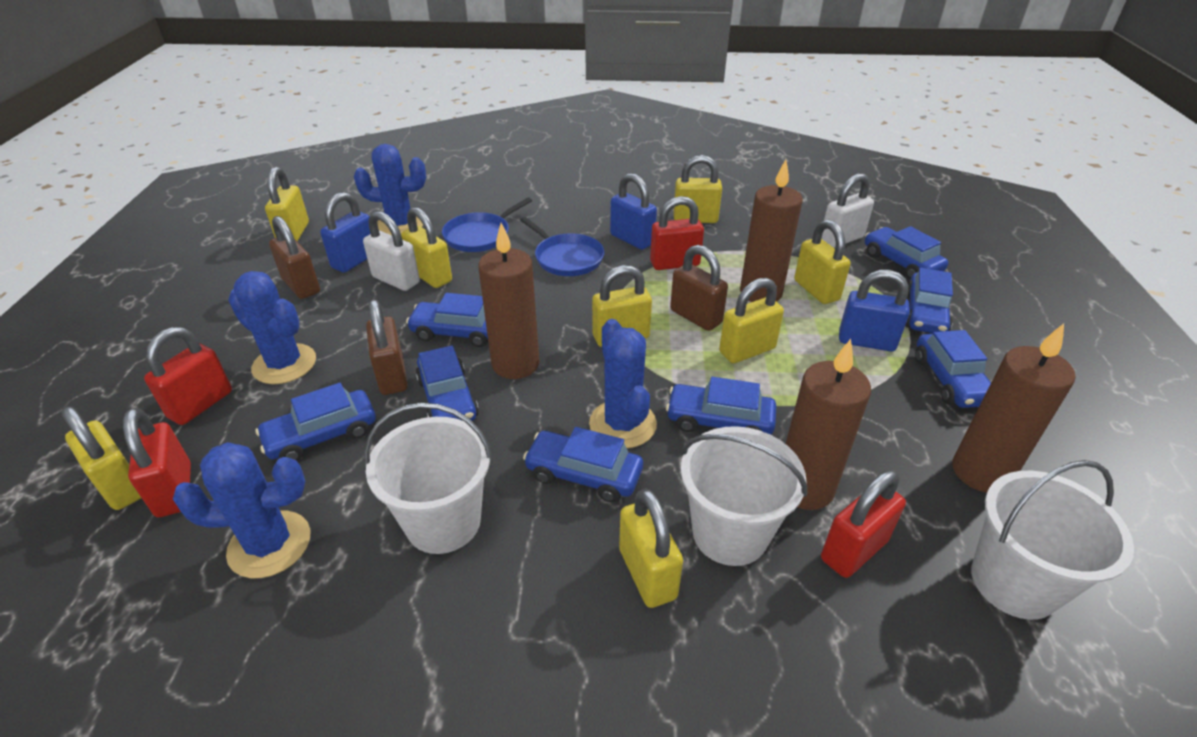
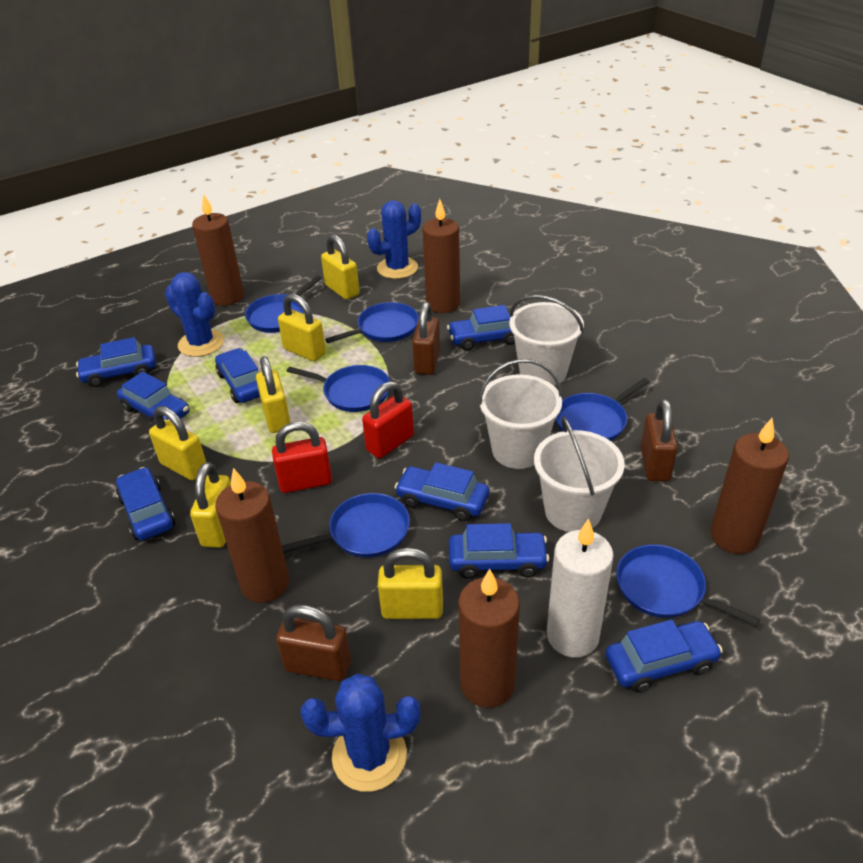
blue cactus: [173,442,310,578] [228,271,316,384] [354,144,426,235] [589,319,657,448] = 4 -> [165,272,224,357] [301,674,421,792] [367,200,421,279] = 3
blue padlock: [320,192,371,273] [610,173,657,250] [839,270,910,351] = 3 -> none = 0
blue pan: [442,197,532,252] [520,217,605,276] = 2 -> [245,276,322,333] [282,493,410,557] [287,365,390,412] [325,302,419,343] [555,378,649,441] [616,545,760,627] = 6
brown candle: [478,223,539,379] [740,160,803,302] [786,339,871,510] [953,323,1075,493] = 4 -> [192,194,244,306] [215,468,289,603] [422,199,460,313] [458,569,520,708] [710,418,789,554] = 5
red padlock: [123,408,191,517] [144,327,232,425] [650,196,704,270] [821,470,906,578] = 4 -> [272,422,332,493] [362,381,414,458] = 2
white candle: none = 0 -> [547,518,614,657] = 1
white padlock: [363,211,420,291] [821,173,874,248] = 2 -> none = 0
yellow padlock: [62,406,141,510] [265,167,309,241] [401,207,452,288] [592,265,652,347] [619,488,683,608] [673,155,722,223] [719,278,784,363] [794,220,851,304] = 8 -> [149,406,206,481] [190,462,231,548] [256,356,291,433] [278,294,326,361] [321,234,360,300] [378,548,443,619] = 6

